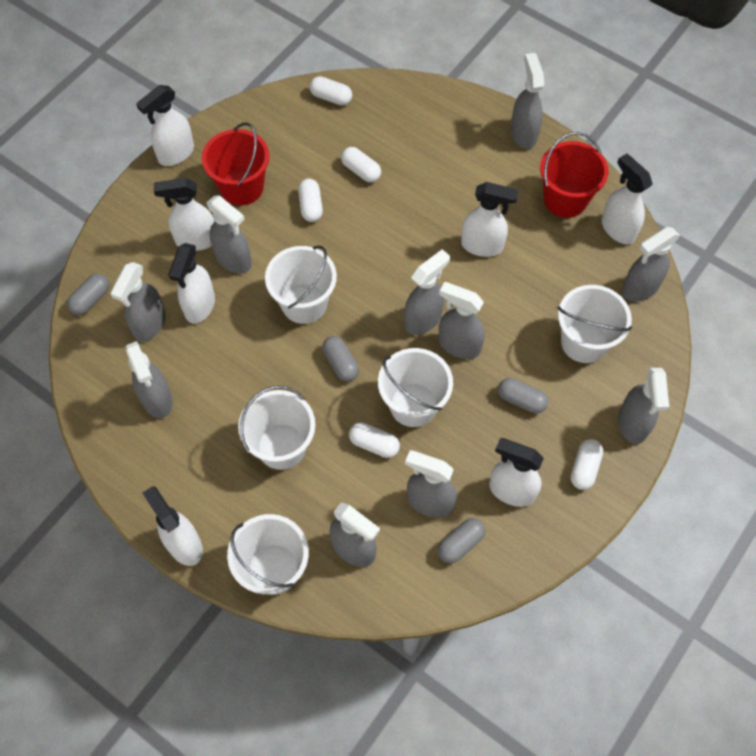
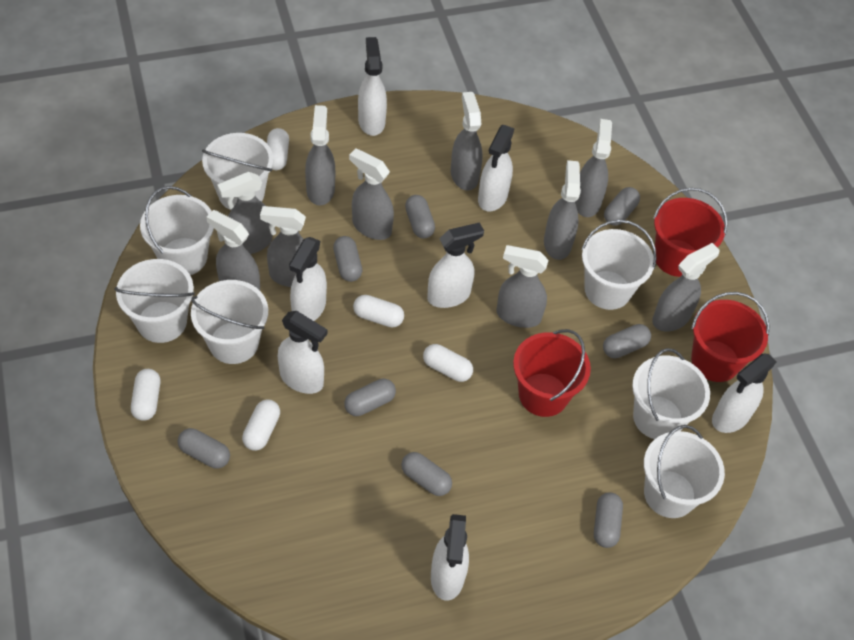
grey capsule: [67,274,109,315] [322,336,359,381] [438,518,485,564] [498,378,548,413] = 4 -> [178,428,230,468] [333,236,362,282] [344,379,396,416] [401,452,452,496] [405,195,435,238] [594,493,623,548] [603,324,651,358] [604,187,640,226] = 8
red bucket: [202,123,269,205] [540,132,608,218] = 2 -> [513,329,591,417] [653,188,727,277] [691,292,769,382] = 3
white bucket: [227,514,309,595] [238,386,315,470] [265,245,337,324] [378,348,453,427] [558,285,632,363] = 5 -> [114,259,195,343] [140,186,214,275] [191,280,268,364] [202,133,273,210] [581,220,657,310] [632,348,710,439] [644,425,725,518] = 7

